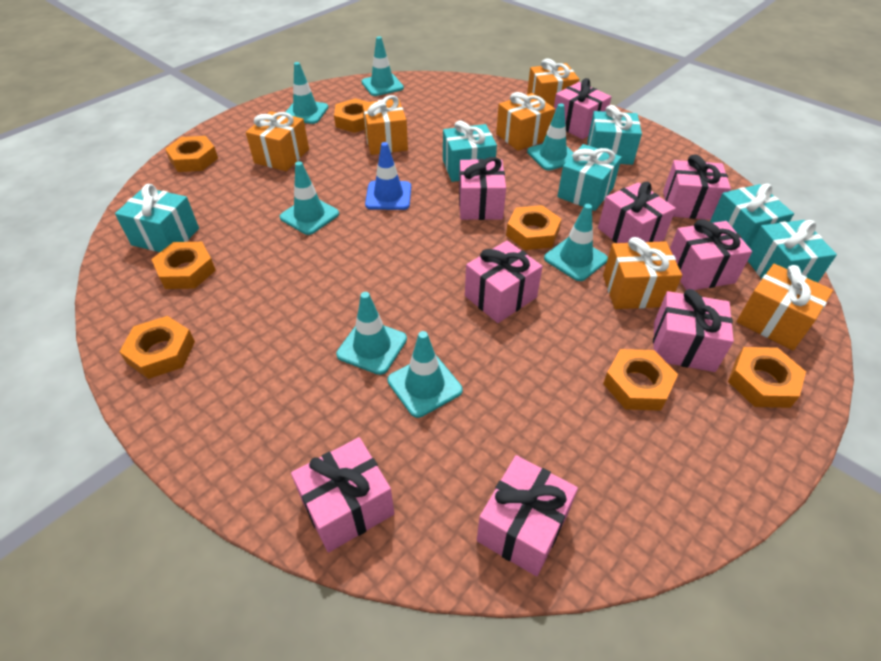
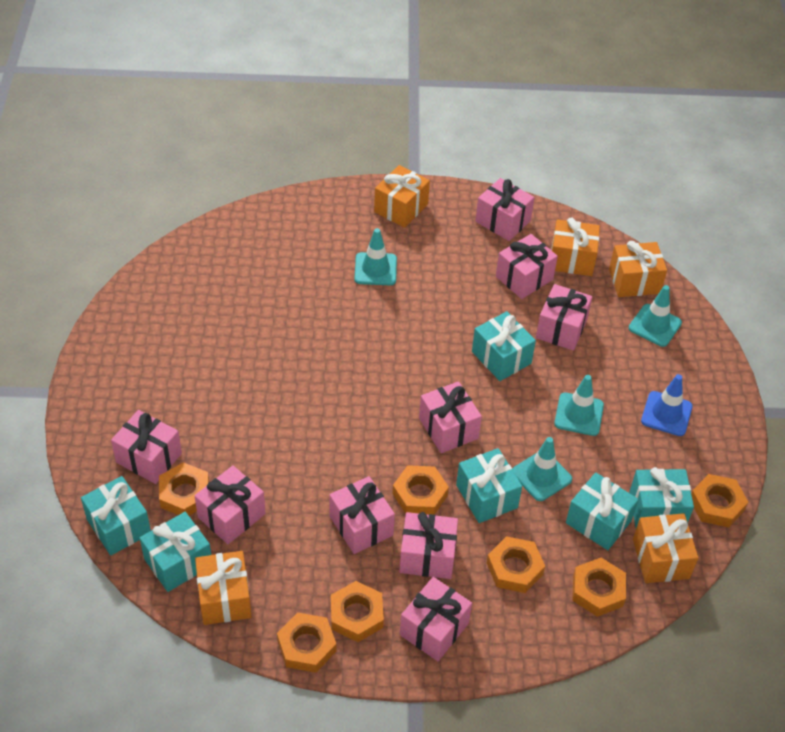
orange gift: [246,111,309,171] [362,95,408,155] [496,92,555,151] [527,58,579,107] [603,237,682,309] [736,264,833,350] = 6 -> [195,551,251,625] [374,165,430,228] [551,217,600,276] [609,241,667,297] [633,513,699,583] = 5
turquoise traffic cone: [280,161,339,235] [286,62,329,124] [336,292,407,375] [361,36,404,96] [387,331,463,418] [527,103,574,170] [544,204,608,281] = 7 -> [354,228,397,285] [512,437,572,501] [554,375,604,436] [629,285,682,347] = 4

